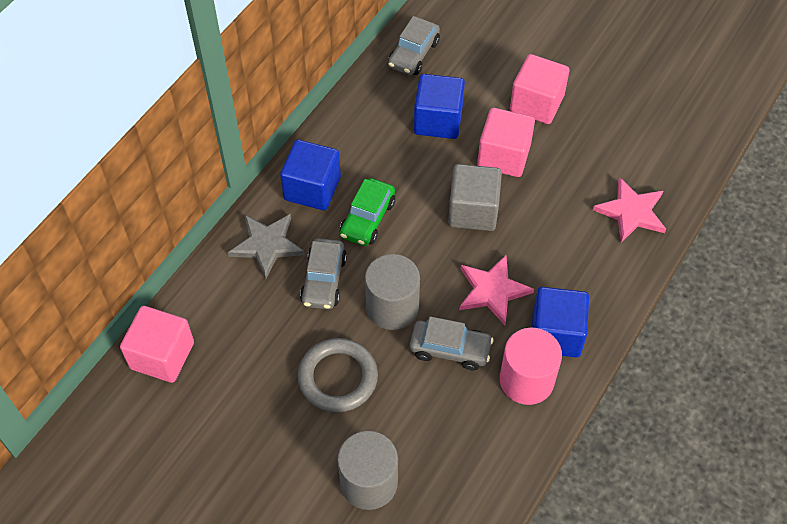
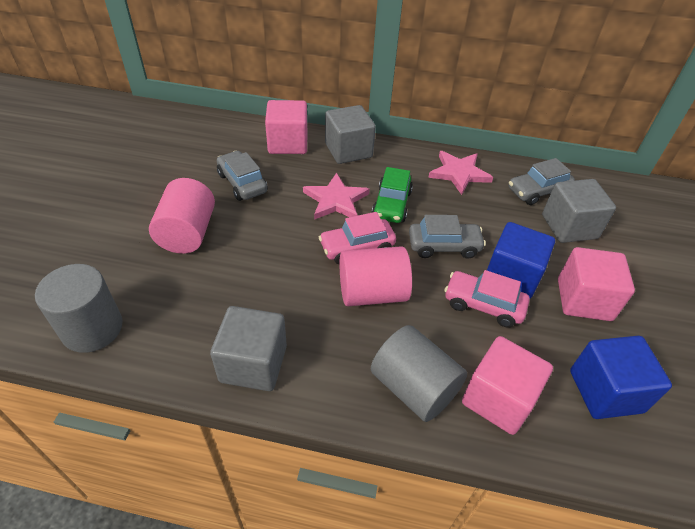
blue cube: [280,140,341,210] [414,74,465,139] [532,287,589,357] = 3 -> [487,222,555,299] [570,336,672,419] = 2
grey cube: [448,164,502,231] = 1 -> [210,306,287,391] [325,105,376,164] [542,179,616,243] = 3
grey ring: [298,338,378,412] = 1 -> none = 0
grey star: [228,214,305,279] = 1 -> none = 0
pink car: none = 0 -> [319,212,396,264] [444,270,530,328] = 2
pink cylinder: [500,328,562,405] = 1 -> [149,178,215,254] [340,246,412,306] = 2

